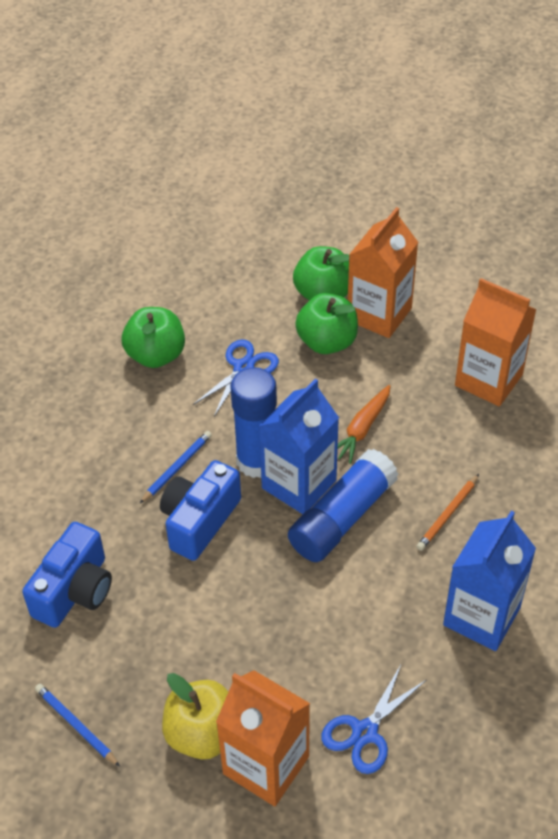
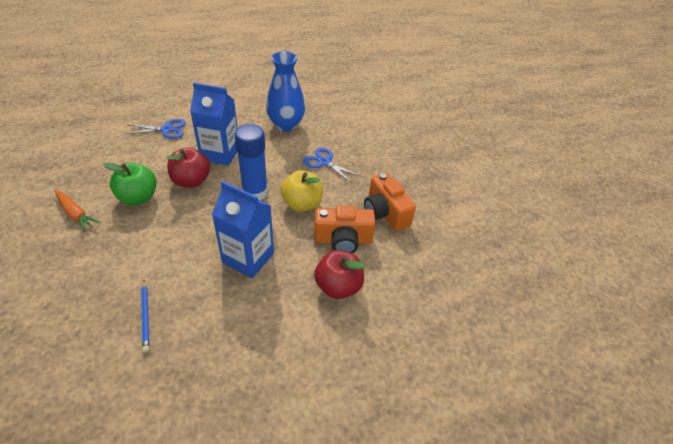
blue camera: [22,522,112,628] [160,460,241,561] = 2 -> none = 0
blue glue stick: [230,367,277,478] [288,449,398,562] = 2 -> [234,124,268,200] = 1
blue pencil: [35,684,120,767] [139,431,212,504] = 2 -> [141,280,149,352] = 1
blue vase: none = 0 -> [266,51,305,132] = 1
green apple: [122,307,185,368] [293,246,349,300] [295,293,358,354] = 3 -> [103,163,156,205] = 1
orange camera: none = 0 -> [314,206,376,253] [364,173,416,231] = 2
orange carton: [216,670,310,806] [348,207,418,338] [455,278,537,406] = 3 -> none = 0
orange pencil: [416,474,479,551] = 1 -> none = 0
red apple: none = 0 -> [167,147,210,188] [314,250,365,299] = 2

